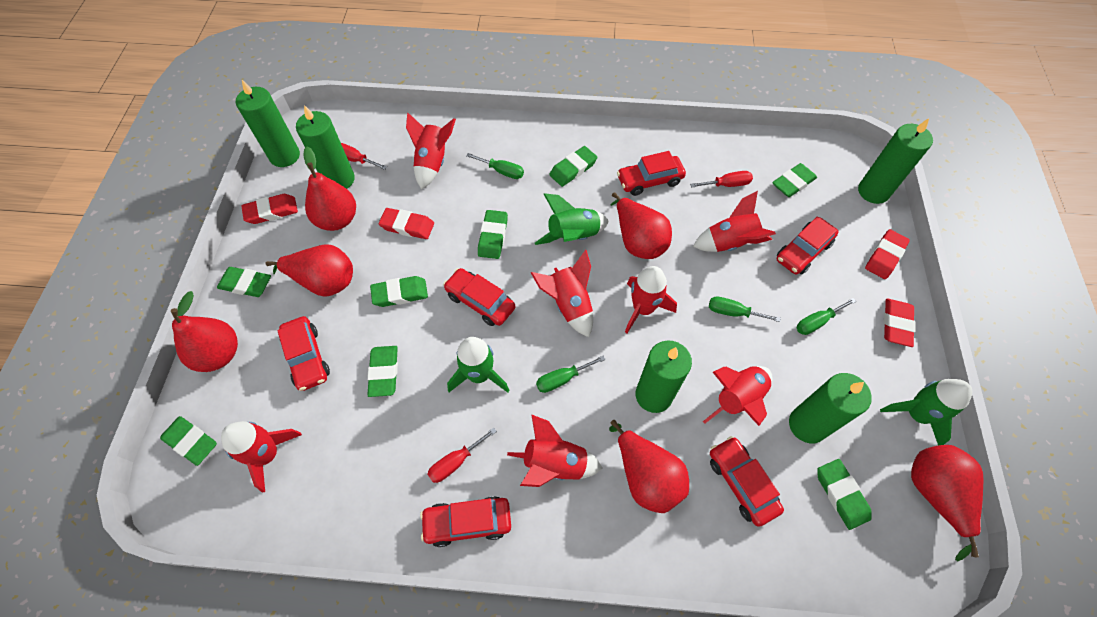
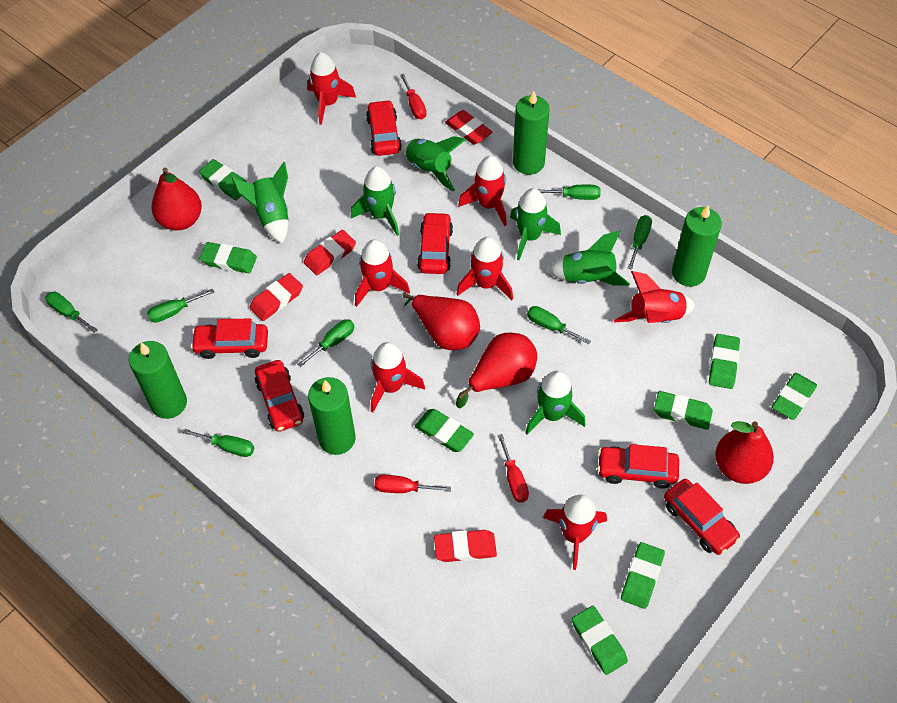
green candle: [236,80,300,167] [296,105,355,189] [636,341,692,413] [789,373,872,443] [858,118,933,204] = 5 -> [129,341,187,419] [308,377,356,455] [513,91,550,175] [672,205,722,287] = 4
green rocket: [447,337,510,393] [535,193,609,245] [880,379,972,446] = 3 -> [232,162,289,243] [350,166,399,236] [403,136,466,191] [510,188,561,260] [525,371,586,435] [547,231,630,286] = 6
green screwdriver: [466,153,524,179] [536,356,606,393] [709,296,781,322] [796,298,856,335] = 4 -> [45,292,98,333] [147,289,214,323] [183,429,254,457] [297,319,354,367] [527,306,591,345] [538,185,601,200] [628,215,652,270] = 7
red pear: [171,291,238,372] [265,244,353,297] [303,147,356,231] [609,420,689,513] [611,192,672,259] [911,445,984,561] = 6 -> [151,168,202,230] [402,292,480,350] [456,333,537,408] [715,421,774,484] = 4

